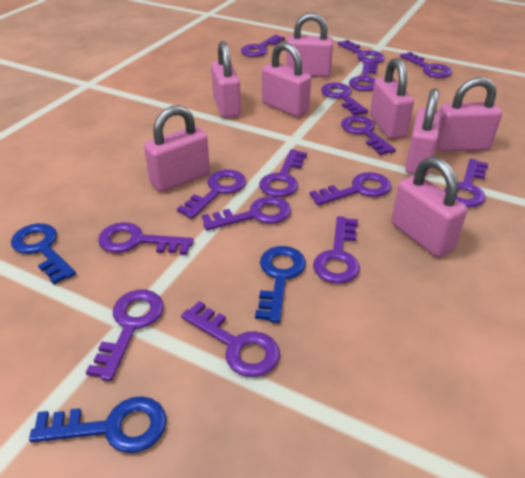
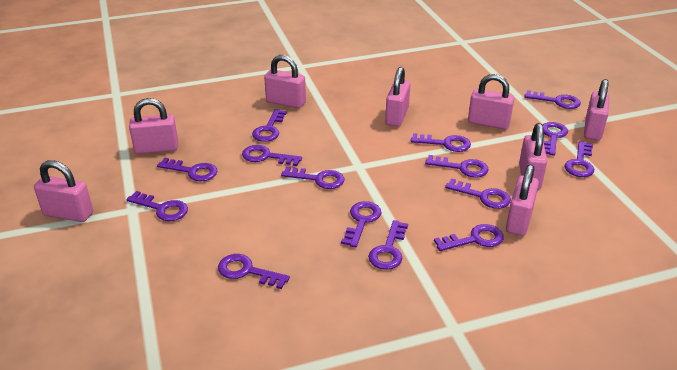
blue key: [11,223,76,285] [29,396,167,453] [255,246,306,323] = 3 -> none = 0

